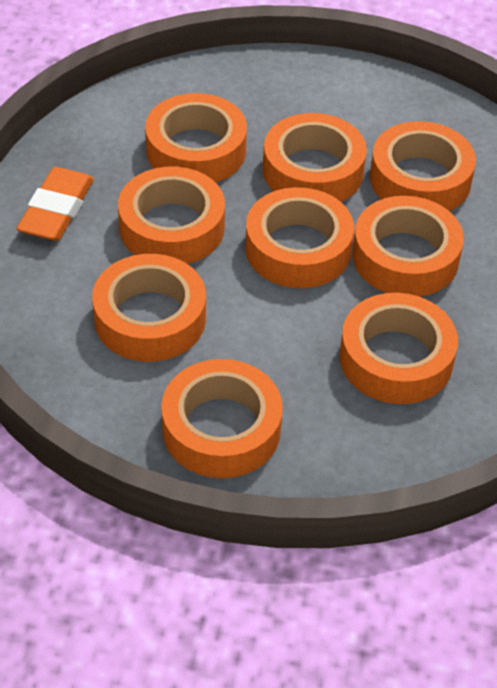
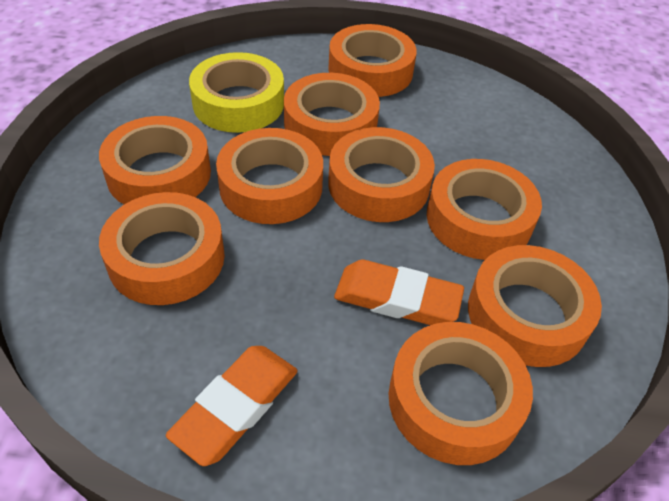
orange eraser: [17,167,94,241] = 1 -> [166,346,298,466] [334,259,464,325] = 2
yellow tape: none = 0 -> [189,52,284,133] = 1

